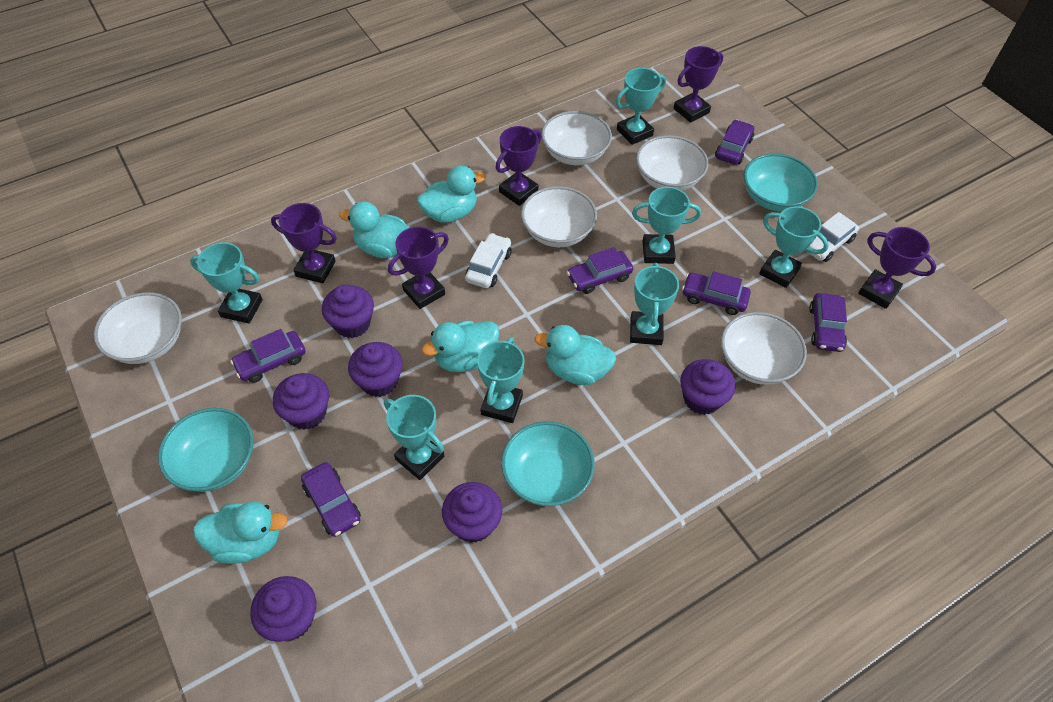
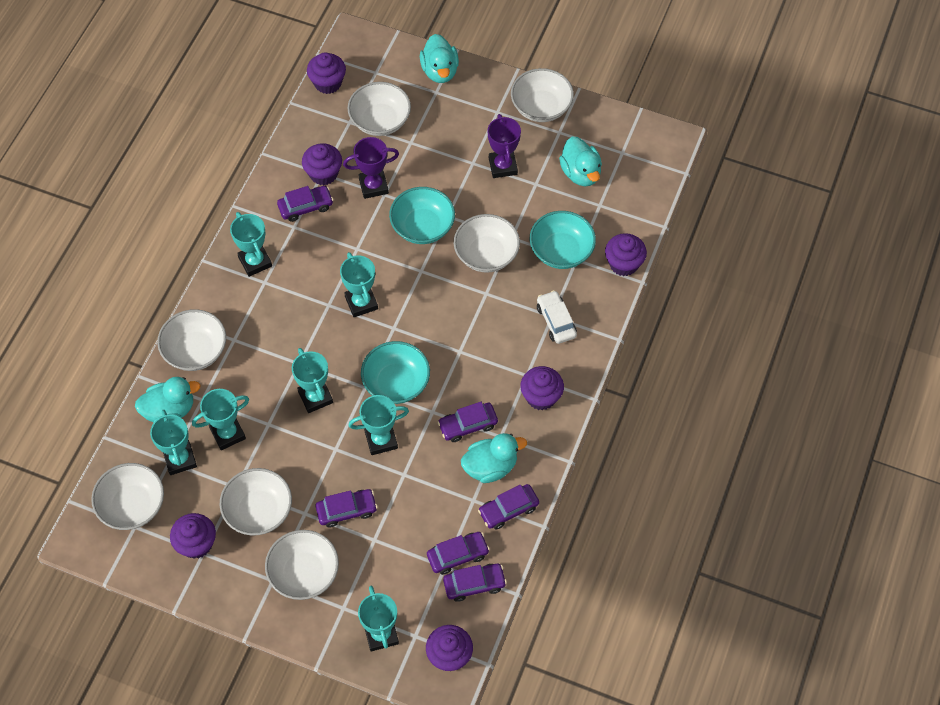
purple trophy: [271,203,337,283] [388,226,449,309] [496,126,542,206] [674,46,723,123] [858,227,936,309] = 5 -> [343,137,399,199] [487,114,521,178] = 2
turquoise duck: [193,501,288,564] [339,201,410,258] [417,166,486,223] [422,320,500,372] [534,325,616,385] = 5 -> [135,377,200,423] [420,34,459,83] [461,433,527,483] [559,137,602,187] = 4
white bowl: [94,292,182,364] [521,186,597,247] [541,111,612,165] [636,135,708,191] [721,312,807,385] = 5 -> [91,463,164,530] [157,309,226,371] [220,468,292,536] [265,530,339,600] [348,82,411,136] [454,214,520,273] [511,68,574,122] = 7
white car: [465,233,511,288] [806,212,859,262] = 2 -> [537,290,577,344] = 1

